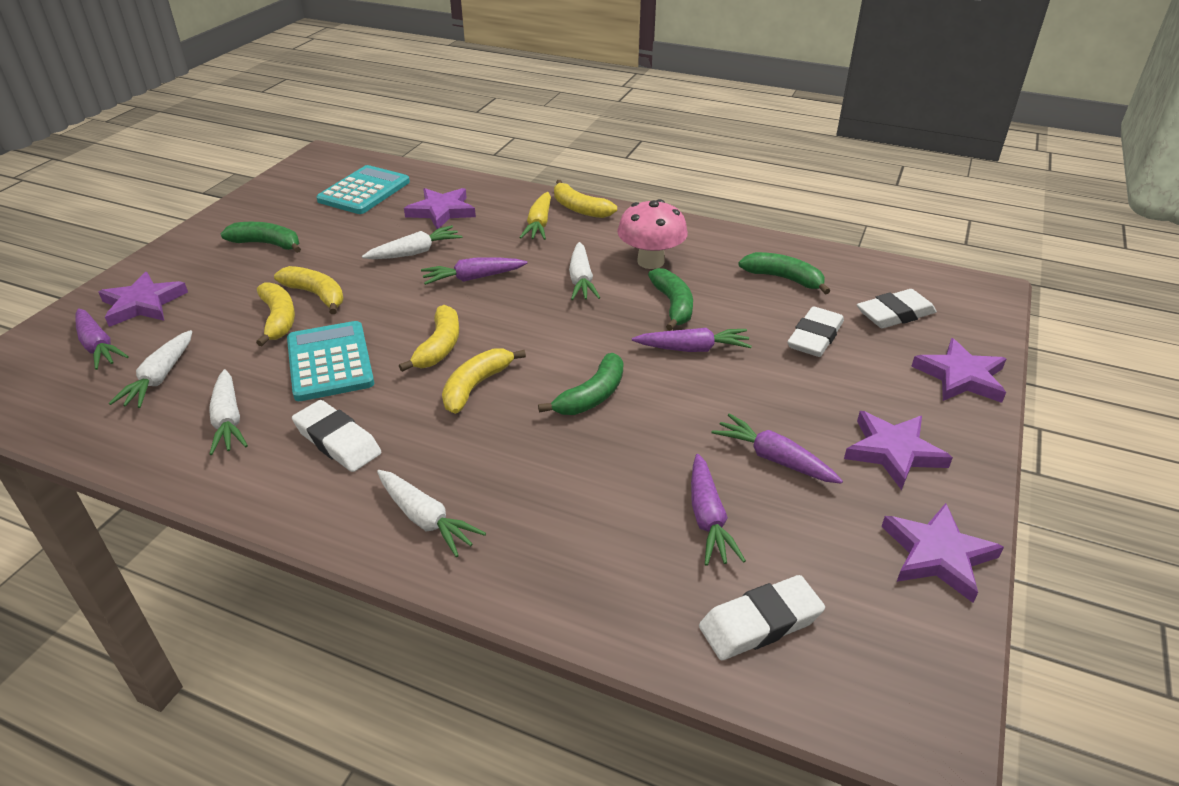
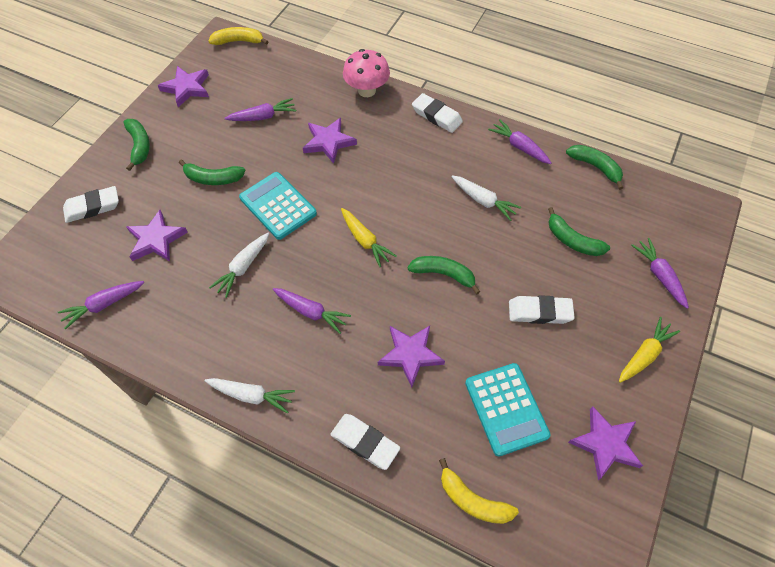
green banana: [221,222,301,253] [538,353,623,415] [648,268,693,331] [738,252,830,294] = 4 -> [123,119,150,171] [179,160,246,185] [408,256,480,294] [548,207,610,256] [566,145,623,190] = 5
white carrot: [109,330,192,408] [209,369,248,455] [362,225,462,259] [377,470,486,557] [569,242,600,300] = 5 -> [204,378,295,413] [209,233,270,298] [452,175,521,221] = 3
yellow banana: [256,282,295,346] [274,266,344,314] [399,305,459,372] [442,348,526,414] [554,180,617,218] = 5 -> [209,27,268,45] [439,458,519,524] = 2
yellow carrot: [519,192,551,240] = 1 -> [341,208,397,267] [619,317,680,383] = 2

